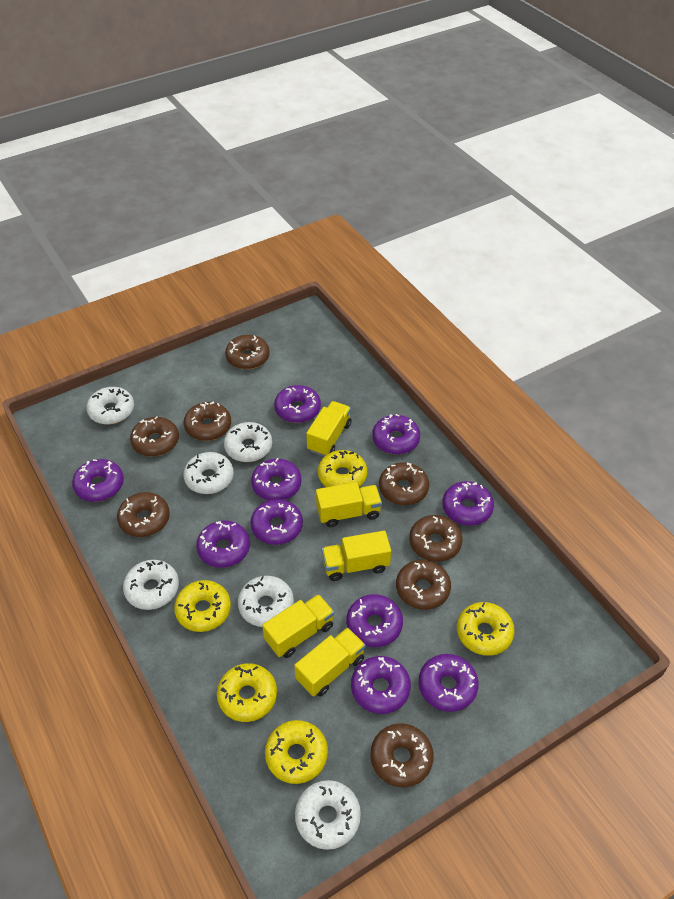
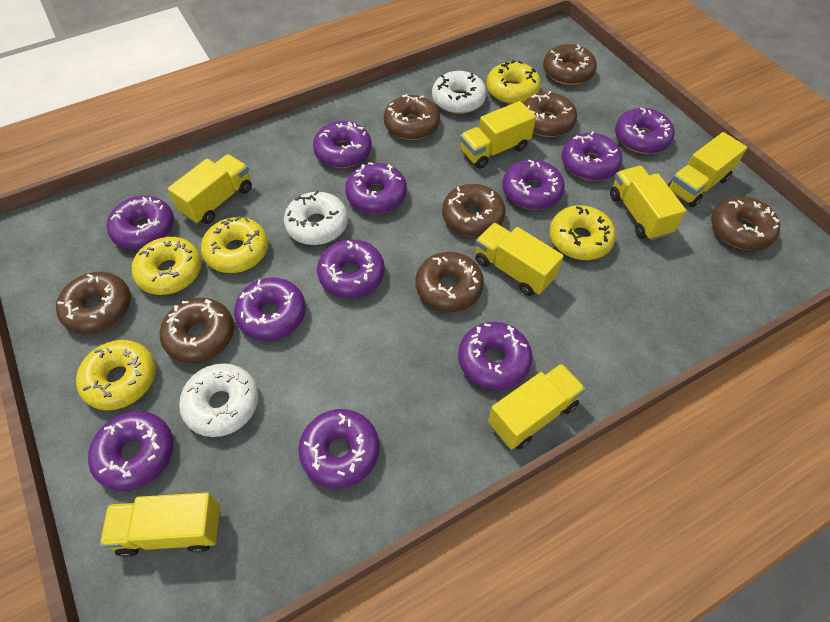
purple donut: [72,459,124,502] [196,520,250,568] [251,458,301,500] [251,499,303,545] [274,385,321,423] [346,594,403,647] [351,656,411,714] [372,414,420,454] [419,654,479,712] [442,481,494,526] = 10 -> [88,411,173,491] [107,196,174,250] [234,277,306,341] [298,409,379,488] [313,121,372,168] [317,239,385,298] [345,162,407,214] [458,322,533,390] [502,159,565,210] [562,131,622,181] [615,107,675,154] = 11
white donut: [86,387,134,424] [123,560,179,610] [184,452,234,494] [224,422,272,462] [238,576,294,627] [295,780,361,850] = 6 -> [179,363,259,437] [284,191,348,245] [432,71,487,114] = 3
yellow truck: [262,594,334,658] [294,628,365,697] [306,401,352,457] [316,482,382,527] [322,531,391,581] = 5 -> [100,493,221,557] [168,154,252,224] [460,101,536,169] [475,223,564,296] [488,363,586,450] [610,166,686,241] [668,132,747,207] = 7

